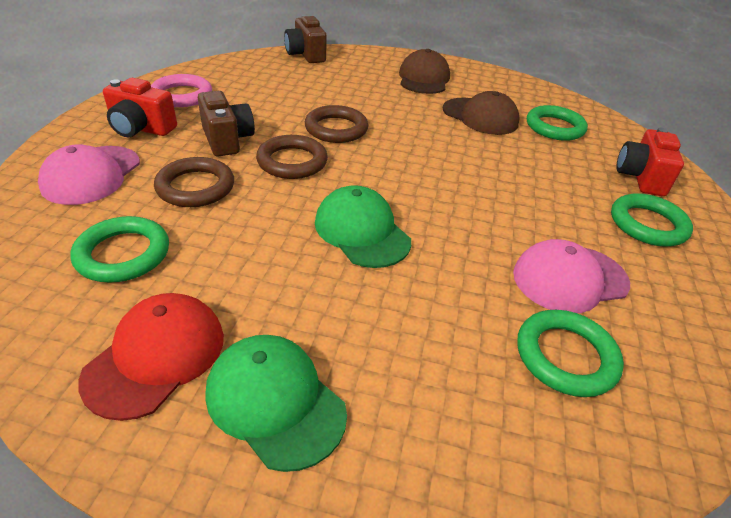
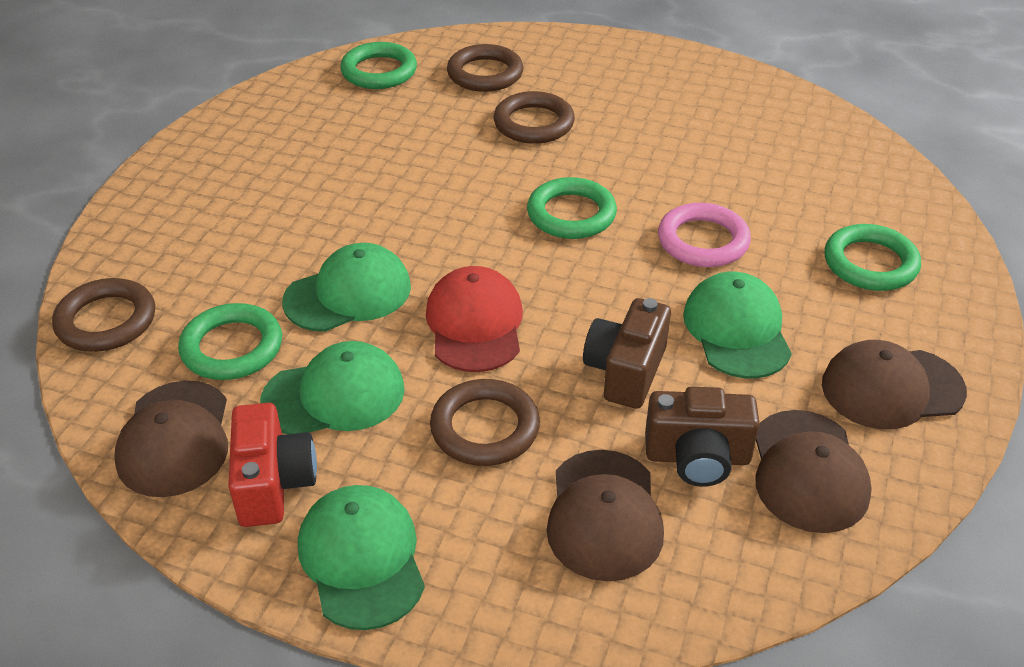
brown cap: [399,49,450,94] [443,91,520,135] = 2 -> [114,381,228,497] [546,450,664,581] [755,410,872,533] [822,340,967,429] = 4
brown ring: [154,157,234,207] [256,135,328,179] [305,105,368,143] = 3 -> [52,278,155,352] [430,379,540,466] [447,44,523,92] [494,91,575,144] = 4
green cap: [206,335,347,472] [315,185,411,268] = 2 -> [260,341,405,434] [282,243,411,332] [298,485,425,630] [683,272,792,378] = 4
pink cap: [38,144,140,205] [513,239,630,313] = 2 -> none = 0
red camera: [103,78,177,137] [616,128,684,196] = 2 -> [228,403,317,527] = 1

